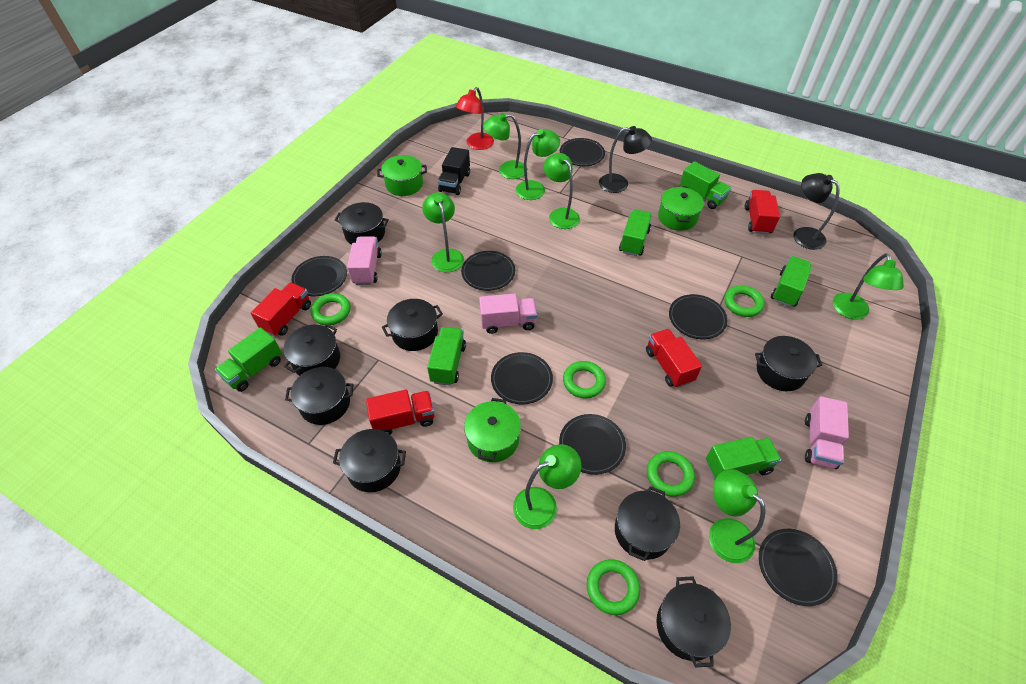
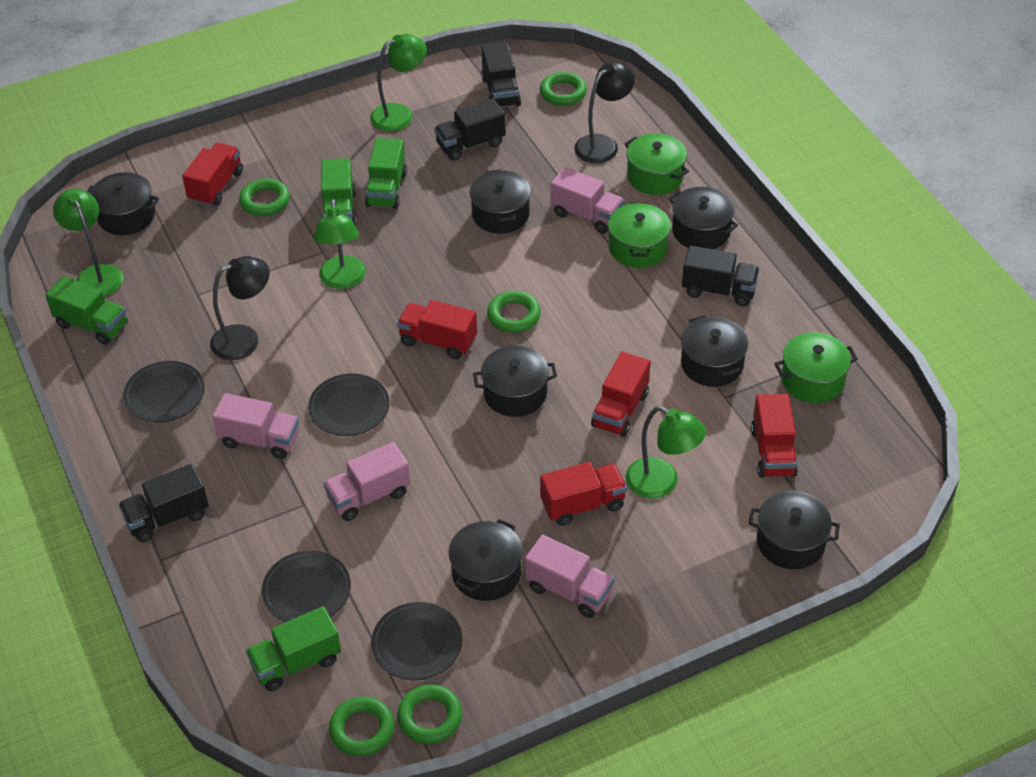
black plate: [291,256,347,296] [461,251,515,291] [491,352,553,405] [559,414,626,475] [560,138,605,166] [669,294,727,339] [759,529,838,606] = 7 -> [123,361,205,422] [262,550,351,622] [308,373,390,436] [371,602,462,681] = 4
black pot: [283,324,340,376] [285,367,354,425] [333,429,406,492] [335,202,389,245] [382,299,443,351] [615,486,680,561] [656,576,731,668] [755,336,822,391] = 8 -> [87,172,159,235] [449,519,523,601] [469,169,531,234] [473,346,557,417] [669,187,738,249] [681,315,748,387] [748,491,840,569] = 7
black truck: [438,147,470,195] = 1 -> [118,464,209,542] [434,98,506,161] [481,42,521,107] [682,246,760,306] = 4
green lamp: [422,192,464,272] [483,113,524,179] [513,444,581,529] [515,129,560,200] [543,153,580,229] [709,469,766,563] [833,253,904,319] = 7 -> [53,189,123,296] [313,199,366,289] [370,34,427,131] [625,406,706,499] = 4
green truck: [215,327,282,392] [427,327,466,385] [619,209,652,256] [680,161,732,209] [706,437,781,480] [771,256,811,307] = 6 -> [45,276,128,345] [246,606,341,691] [321,158,356,226] [365,138,407,209] = 4
pink truck: [347,236,382,285] [479,294,537,334] [805,396,849,469] = 3 -> [213,393,299,459] [323,442,410,521] [525,535,615,618] [551,167,624,234] = 4
red lamp: [456,87,494,150] = 1 -> none = 0
red truck: [251,282,311,336] [366,389,434,435] [646,329,702,388] [745,190,780,234] = 4 -> [182,143,243,206] [397,300,477,359] [540,462,627,526] [591,351,651,437] [751,394,798,478] = 5

